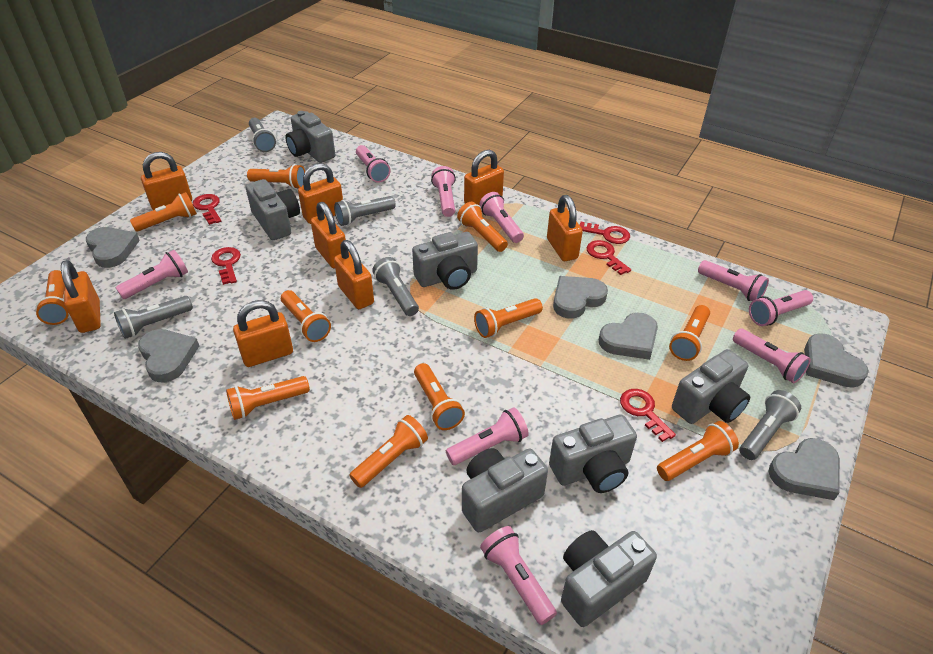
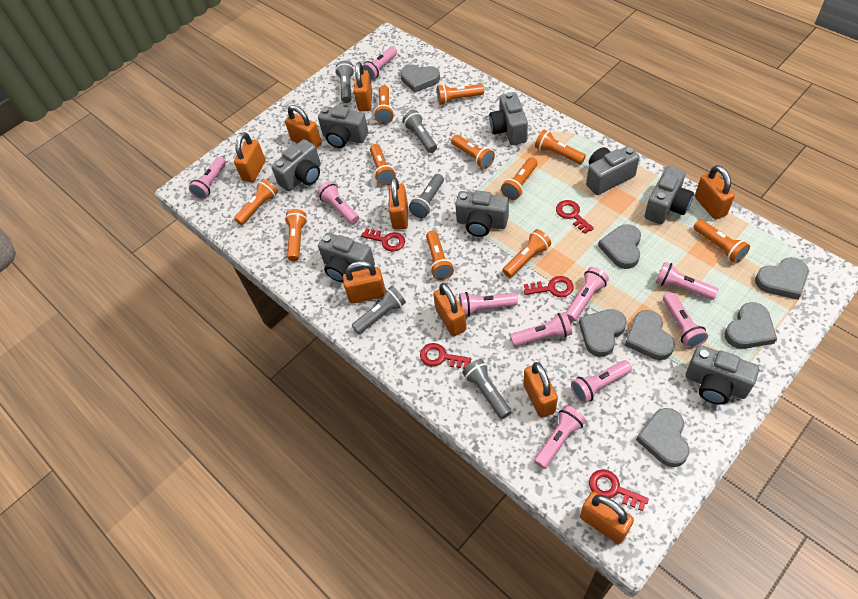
grey camera: [246,179,300,240] [285,111,335,163] [412,232,478,290] [462,448,548,532] [549,414,637,493] [561,530,657,627] [672,349,750,424] = 7 -> [271,139,321,191] [318,106,368,148] [318,233,375,282] [455,190,509,237] [489,92,528,145] [586,146,640,195] [644,166,694,224] [686,345,759,405] = 8
grey heart: [86,227,140,268] [138,329,199,383] [553,276,608,319] [599,313,658,360] [769,438,840,500] [804,333,869,388] = 6 -> [400,64,440,93] [579,309,627,357] [598,224,641,269] [625,310,675,360] [636,408,690,467] [724,302,777,349] [755,257,809,300] = 7
orange padlock: [61,260,101,333] [141,152,192,210] [233,300,293,367] [298,163,343,224] [311,202,346,268] [334,240,374,309] [464,150,504,205] [547,195,583,261] = 8 -> [234,132,266,182] [285,105,322,149] [343,261,385,304] [354,62,372,111] [389,177,408,230] [433,283,467,336] [524,362,558,418] [580,492,634,544] [695,165,735,220] = 9
pink flashlight: [116,250,188,299] [356,145,390,183] [431,166,456,217] [446,407,529,465] [479,192,524,243] [480,526,557,625] [698,260,769,301] [733,328,811,383] [749,290,813,326] = 9 -> [189,157,226,199] [317,181,359,224] [362,47,397,81] [459,292,518,316] [510,312,572,346] [534,405,586,469] [566,267,609,322] [571,360,632,404] [655,262,719,300] [663,292,708,348] = 10

